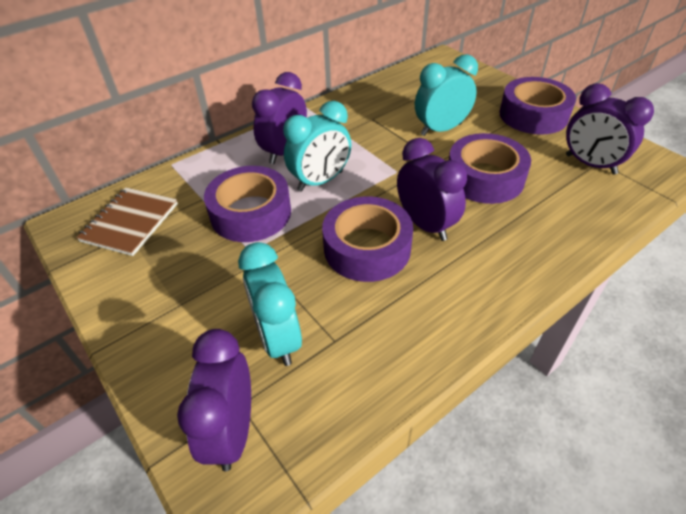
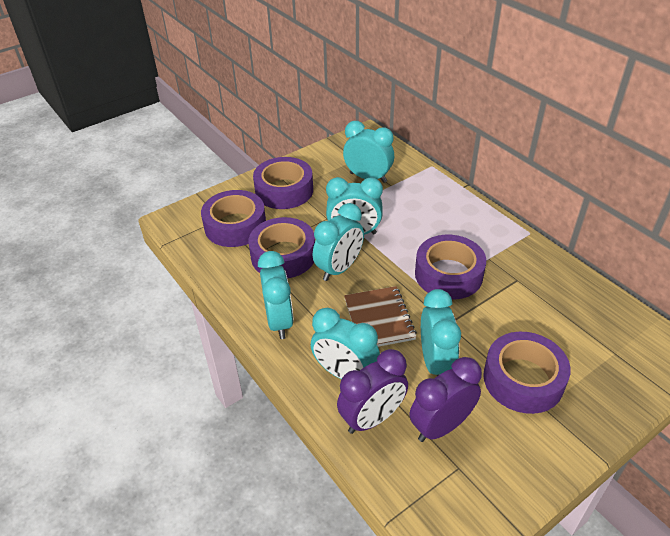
purple clock: [177,329,251,472] [252,72,307,164] [397,138,467,241] [566,83,654,175] = 4 -> [337,349,408,434] [410,357,482,442] = 2
purple tape: [204,166,291,242] [322,197,413,282] [449,133,531,204] [499,77,576,135] = 4 -> [201,190,266,247] [248,217,315,279] [253,157,313,209] [415,235,486,300] [483,332,571,414] = 5
turquoise clock: [238,242,302,366] [283,101,351,191] [415,54,478,136] = 3 -> [258,251,294,339] [311,308,380,379] [313,203,364,281] [326,177,383,235] [343,121,394,183] [421,289,461,376] = 6

